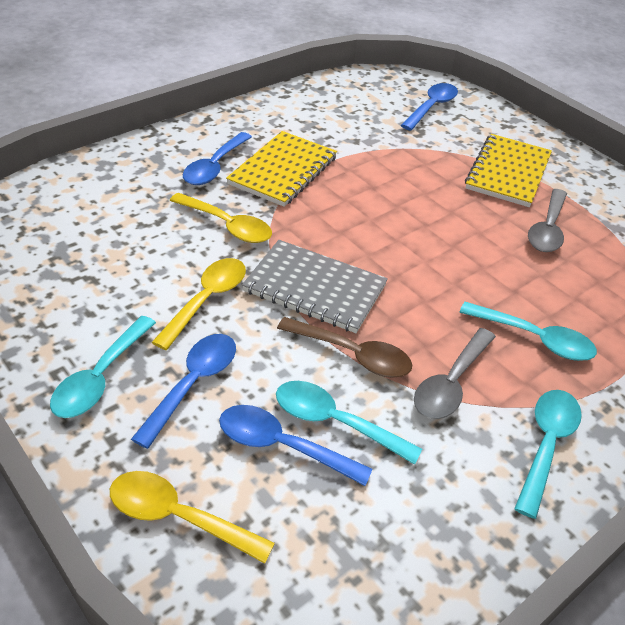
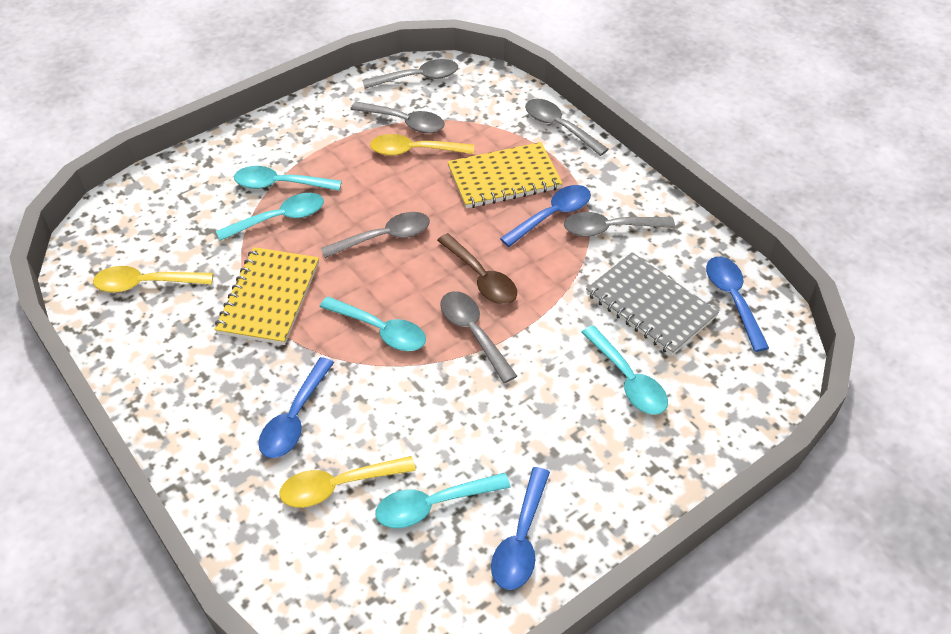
grey spoon: [414,328,496,419] [528,189,567,252] = 2 -> [321,212,430,258] [350,102,445,133] [362,59,458,89] [440,291,517,383] [525,99,609,156] [564,212,675,237] = 6
turquoise spoon: [50,316,156,418] [276,381,422,465] [459,302,597,361] [514,390,582,519] = 4 -> [216,193,324,241] [234,166,342,191] [320,296,426,351] [375,473,511,528] [581,325,668,415] = 5

